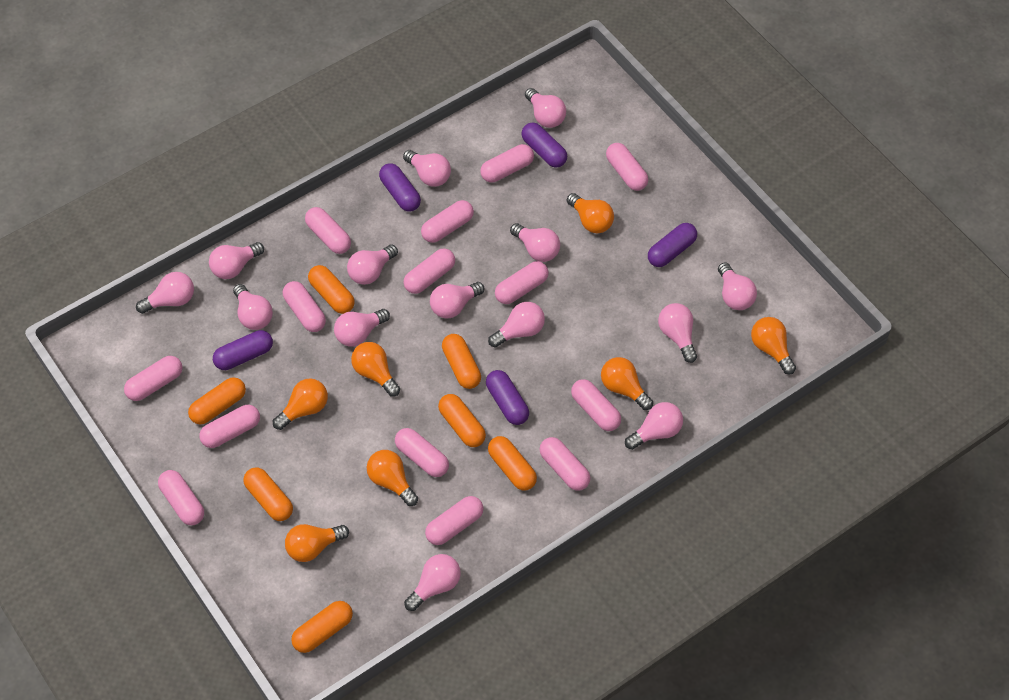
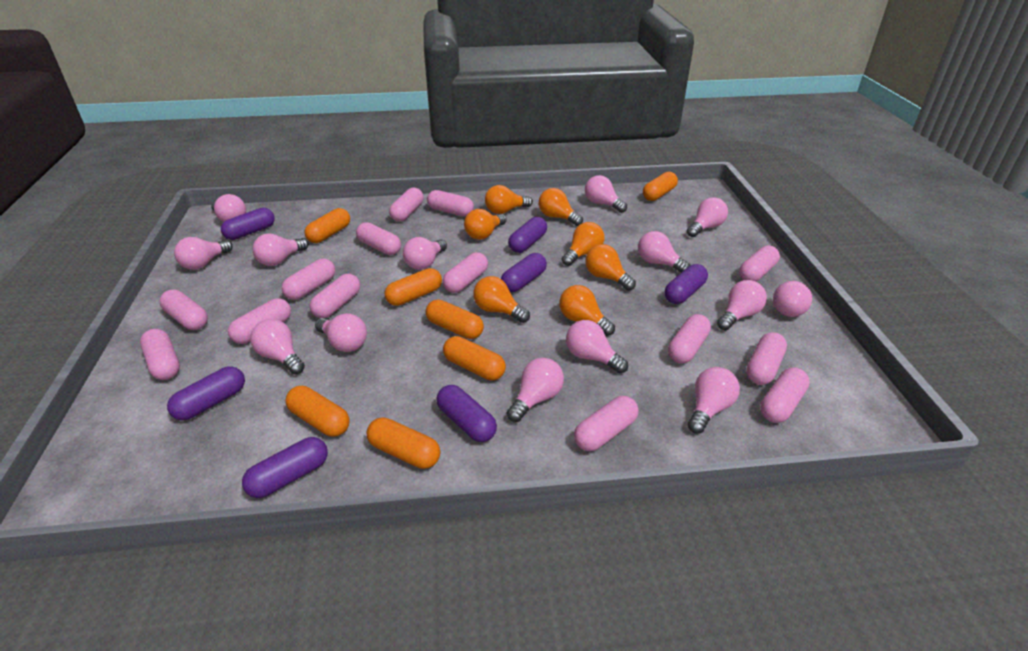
purple capsule: [213,330,273,370] [379,163,421,212] [486,370,529,425] [521,122,567,168] [648,223,697,267] = 5 -> [167,366,245,420] [221,208,275,240] [242,437,328,498] [436,385,497,442] [501,253,547,292] [508,217,547,253] [665,264,708,304] = 7

